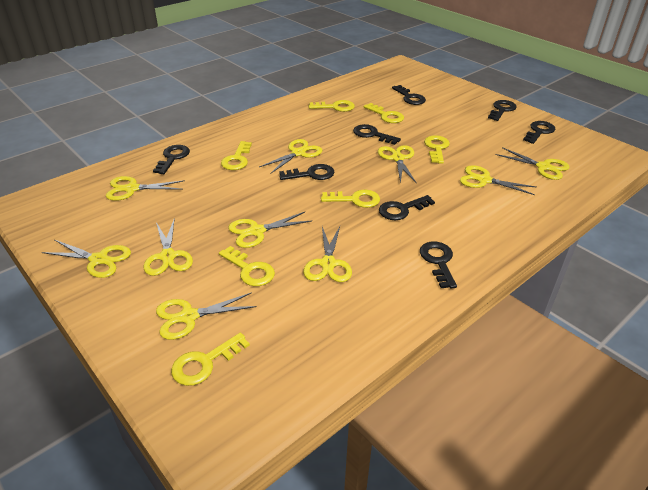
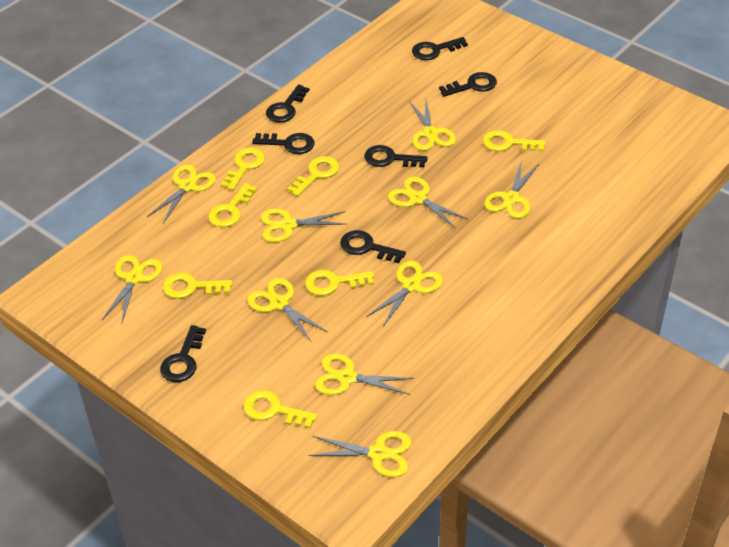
black key: [153,145,190,174] [279,164,335,180] [353,124,401,145] [379,195,435,220] [392,85,426,105] [420,241,457,289] [488,100,517,121] [523,121,555,144] = 8 -> [160,325,206,382] [252,133,314,154] [266,84,309,123] [340,230,406,263] [364,145,428,167] [412,37,468,60] [439,72,497,97] = 7

